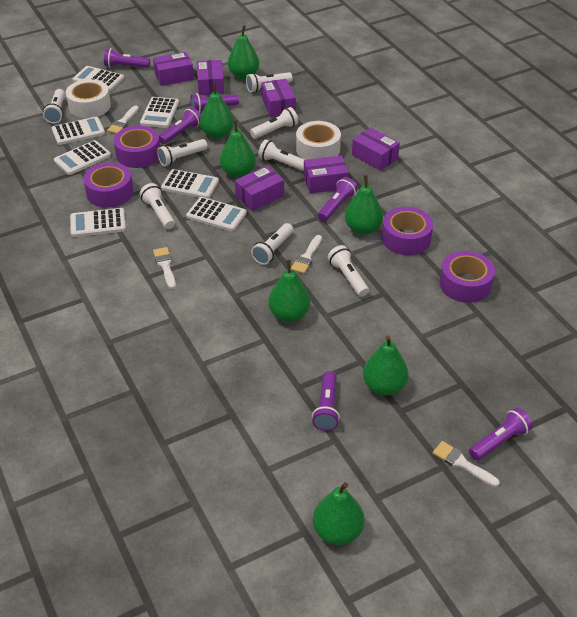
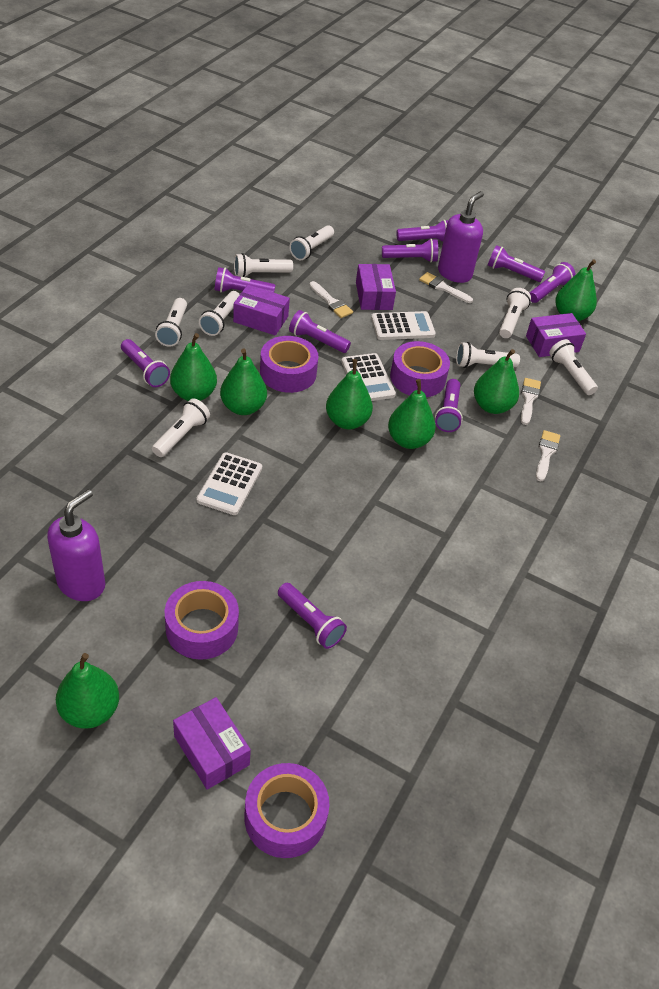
purple box: [153,52,194,86] [197,60,224,95] [235,166,284,211] [261,79,296,117] [304,155,349,193] [352,128,400,171] = 6 -> [173,697,251,790] [233,285,290,335] [356,264,396,310] [526,313,586,357] = 4
purple flashlight: [104,48,150,68] [159,107,201,144] [190,93,239,113] [312,371,340,431] [318,177,358,221] [469,408,533,460] = 6 -> [121,339,170,387] [215,267,275,293] [278,583,347,649] [289,310,351,353] [382,239,438,262] [397,220,448,242] [435,379,463,432] [488,245,545,282] [530,262,575,303] = 9
purple soap dispenser: none = 0 -> [47,489,105,601] [438,191,484,283] = 2
white calculator: [52,117,105,145] [54,140,111,175] [70,208,126,237] [72,66,124,91] [140,97,179,128] [161,169,219,199] [186,197,247,231] = 7 -> [196,452,262,515] [341,353,396,401] [371,311,436,340] = 3
white tape: [66,79,111,118] [296,121,341,160] = 2 -> none = 0

